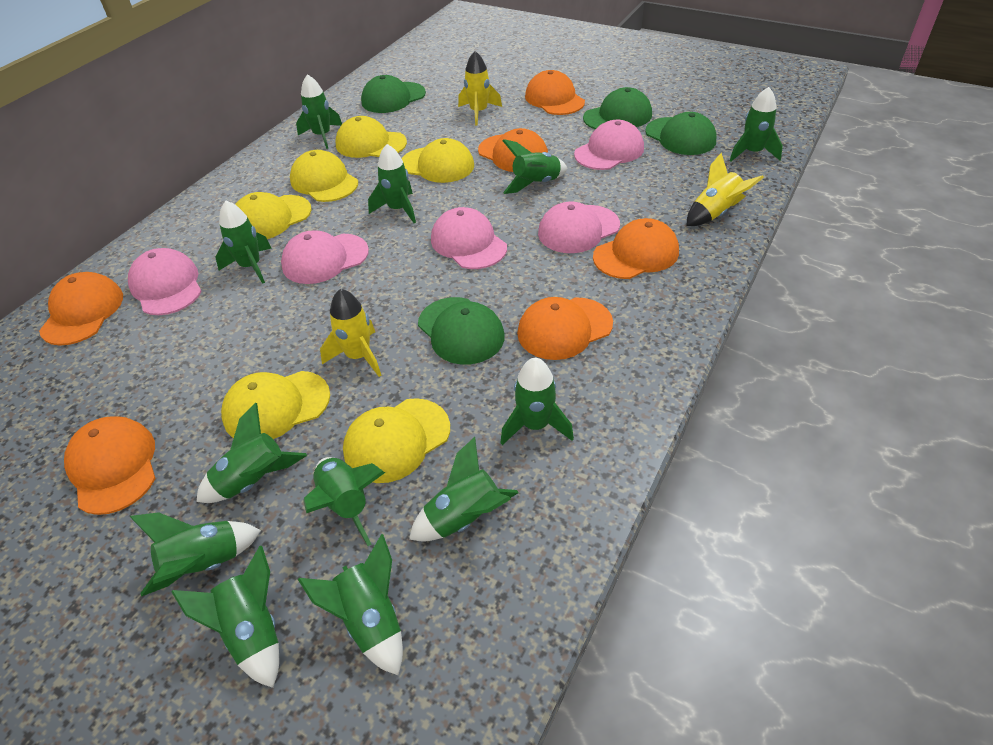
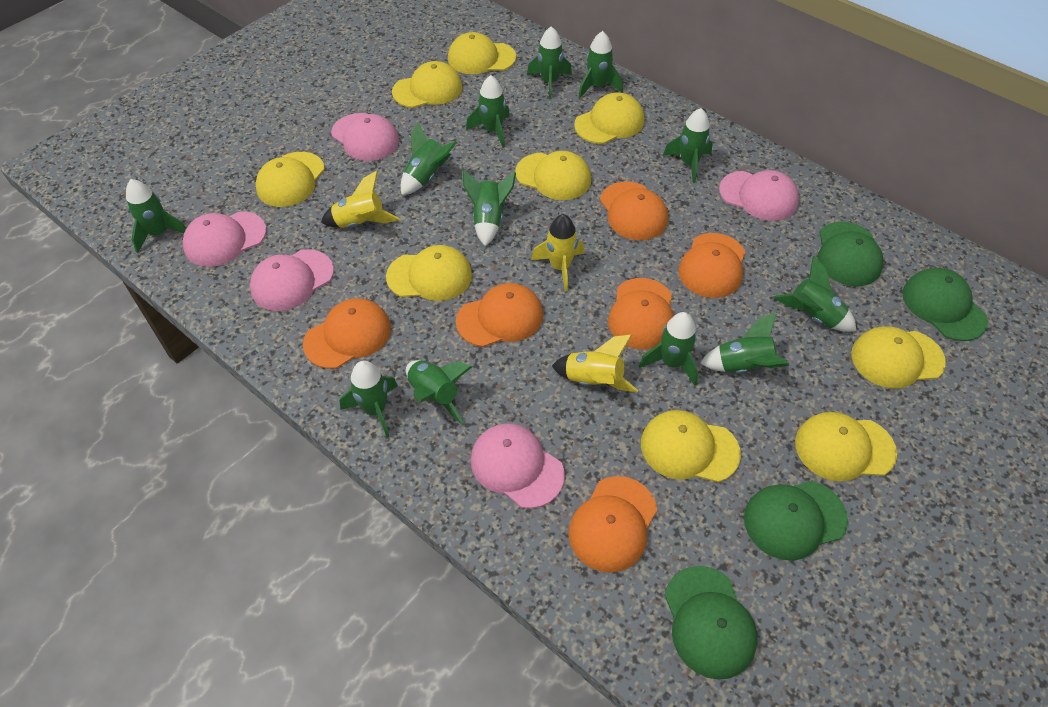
yellow cap: [221,371,330,439] [235,192,311,239] [290,150,358,202] [335,116,407,158] [343,398,450,483] [402,138,474,183] = 6 -> [255,152,325,207] [386,245,472,301] [392,61,462,108] [448,32,516,74] [515,151,591,200] [574,92,644,144] [641,410,741,482] [795,412,897,482] [851,326,946,388] = 9

